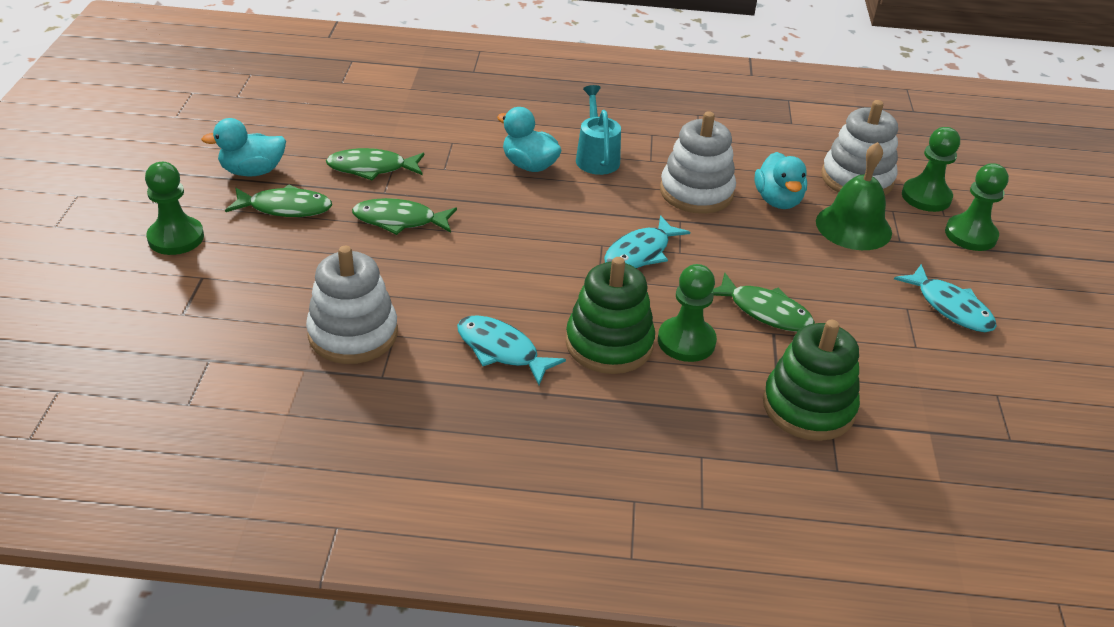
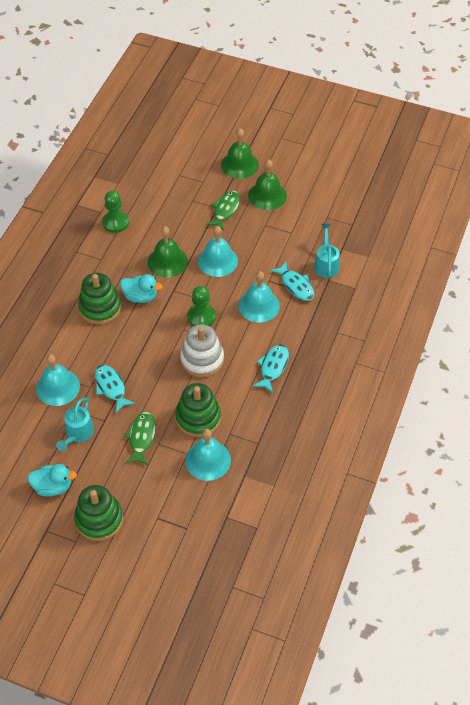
green bell: [816,142,892,250] = 1 -> [148,226,188,277] [221,129,259,179] [248,159,287,210] = 3
green fish: [225,184,332,217] [326,148,424,180] [352,198,457,235] [713,273,815,332] = 4 -> [124,412,156,465] [206,191,240,230] = 2
green pawn: [145,162,204,255] [658,264,717,362] [902,127,960,212] [945,163,1009,251] = 4 -> [102,191,129,233] [187,286,216,326] = 2
green stacking toy: [566,257,655,374] [763,320,860,441] = 2 -> [74,485,123,541] [78,273,121,324] [175,383,221,437] = 3
turquoise bell: none = 0 -> [36,354,80,406] [185,429,231,481] [198,226,238,277] [238,271,280,323] = 4
turquoise duck: [201,118,286,176] [497,107,562,172] [755,152,807,209] = 3 -> [28,464,77,497] [120,274,162,303] = 2
turquoise watering can: [576,85,621,175] = 1 -> [56,397,94,451] [314,224,340,278] = 2
white stacking toy: [306,246,398,364] [660,111,736,214] [821,100,898,195] = 3 -> [180,324,224,377] = 1

